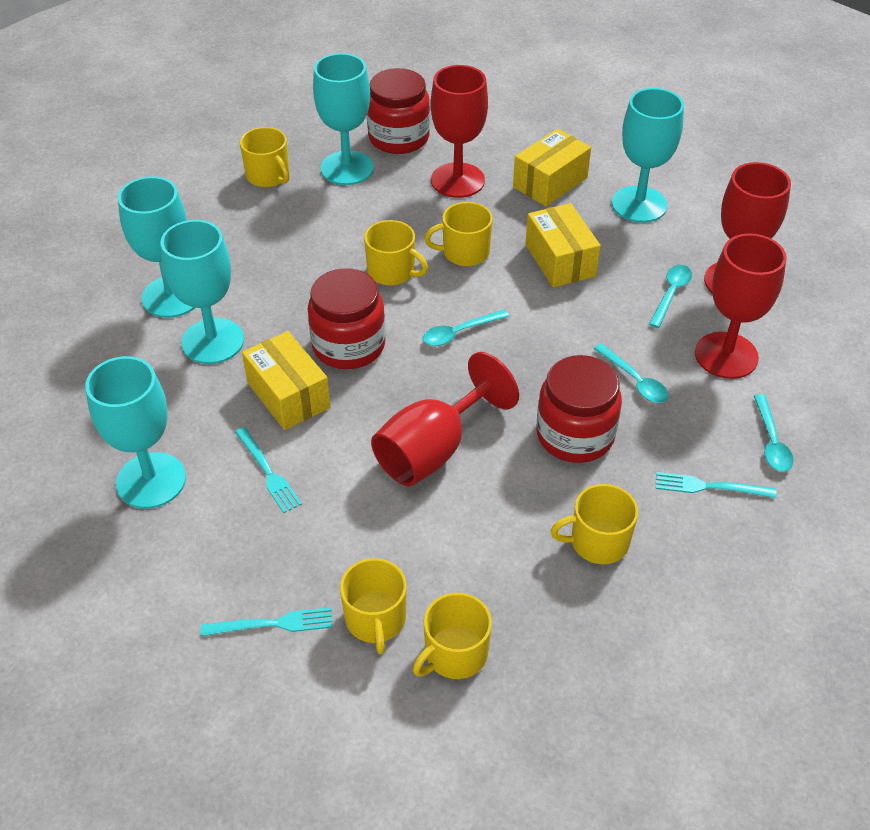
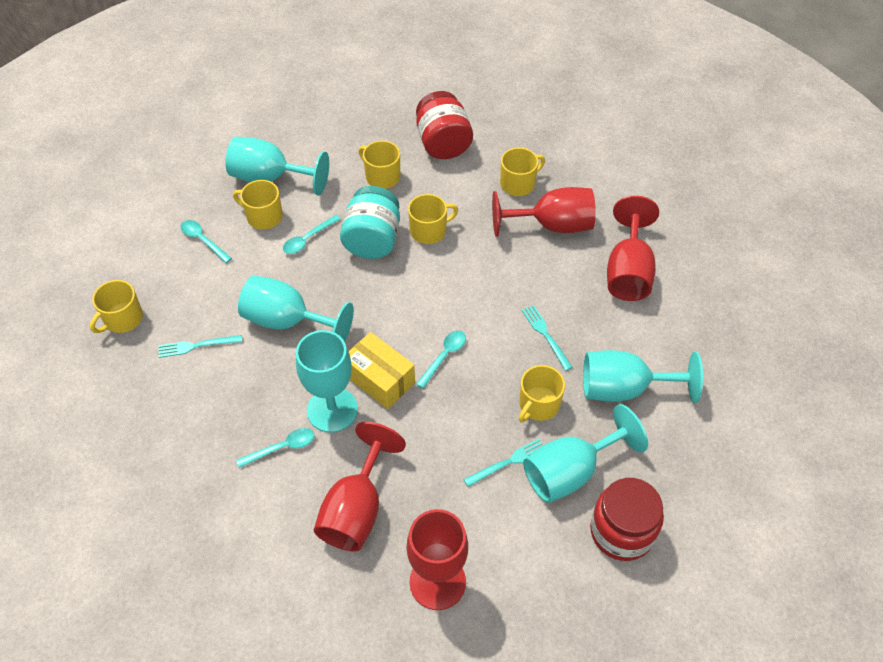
red jar: [308,268,386,369] [367,68,430,154] [536,355,622,463] = 3 -> [416,91,473,159] [590,478,664,561] = 2
turquoise jar: none = 0 -> [340,186,400,259] = 1
yellow box: [242,331,330,430] [513,129,591,206] [525,203,601,287] = 3 -> [349,332,415,409] = 1

